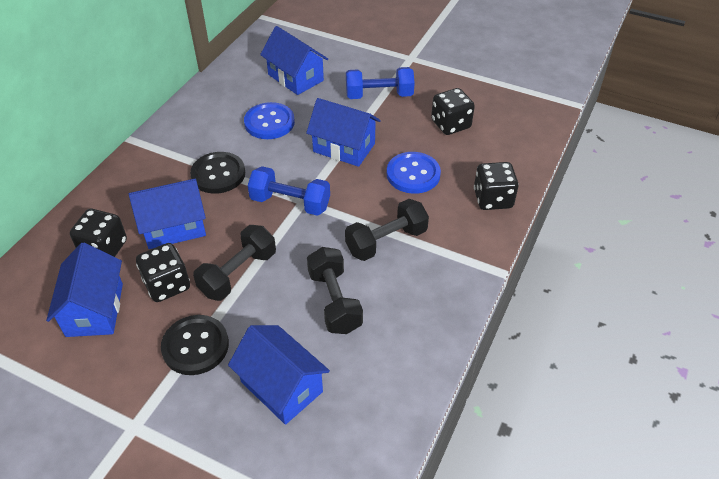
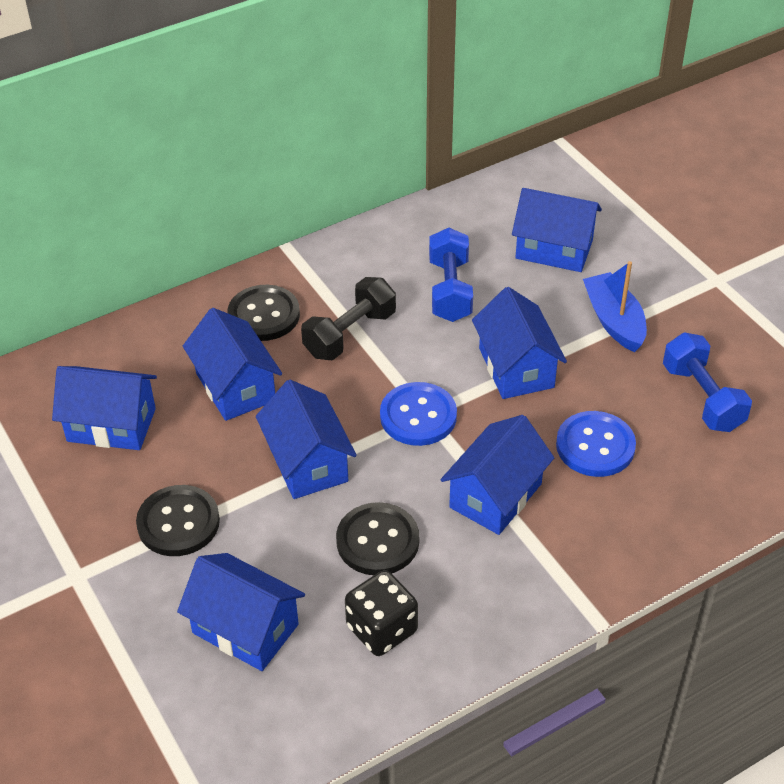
black button: [161,315,229,375] [190,152,245,194] = 2 -> [136,485,220,556] [227,285,300,341] [336,502,419,575] = 3
black dice: [70,209,127,257] [136,243,190,302] [431,88,475,135] [474,162,519,210] = 4 -> [345,570,418,656] = 1
black dumbbell: [193,225,276,301] [307,247,363,334] [345,199,429,261] = 3 -> [301,277,396,360] = 1
blue boat: none = 0 -> [583,261,647,352] = 1
blue house: [46,243,123,337] [129,179,206,249] [228,325,330,425] [260,26,328,95] [306,98,381,167] = 5 -> [52,366,157,450] [177,553,305,671] [183,308,282,421] [256,380,357,499] [441,415,554,535] [472,287,567,399] [512,188,602,272] = 7

